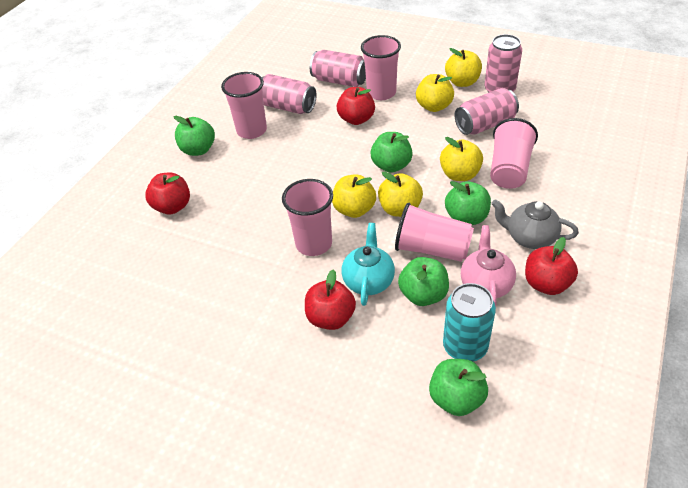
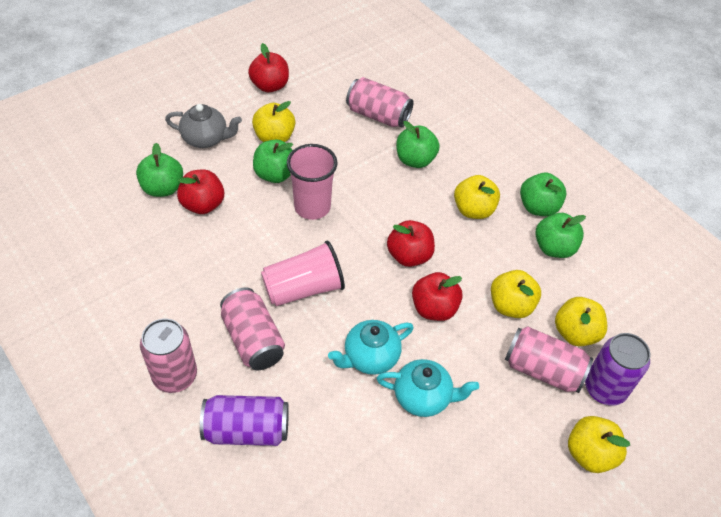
pink cup: [221,72,267,139] [282,179,333,256] [361,35,401,100] [395,203,474,262] [490,118,538,189] = 5 -> [261,241,345,306] [287,144,338,220] = 2
pink teapot: [461,225,516,306] = 1 -> none = 0
purple can: none = 0 -> [200,395,289,446] [585,333,650,406] = 2
turquoise can: [443,283,496,362] = 1 -> none = 0
turquoise teapot: [341,223,395,306] = 1 -> [328,320,414,375] [376,359,479,417] = 2

